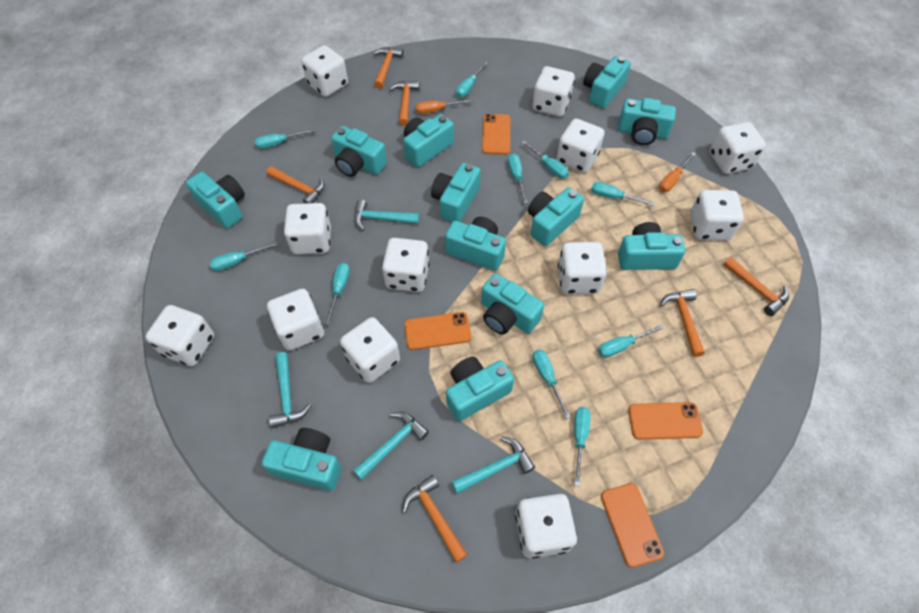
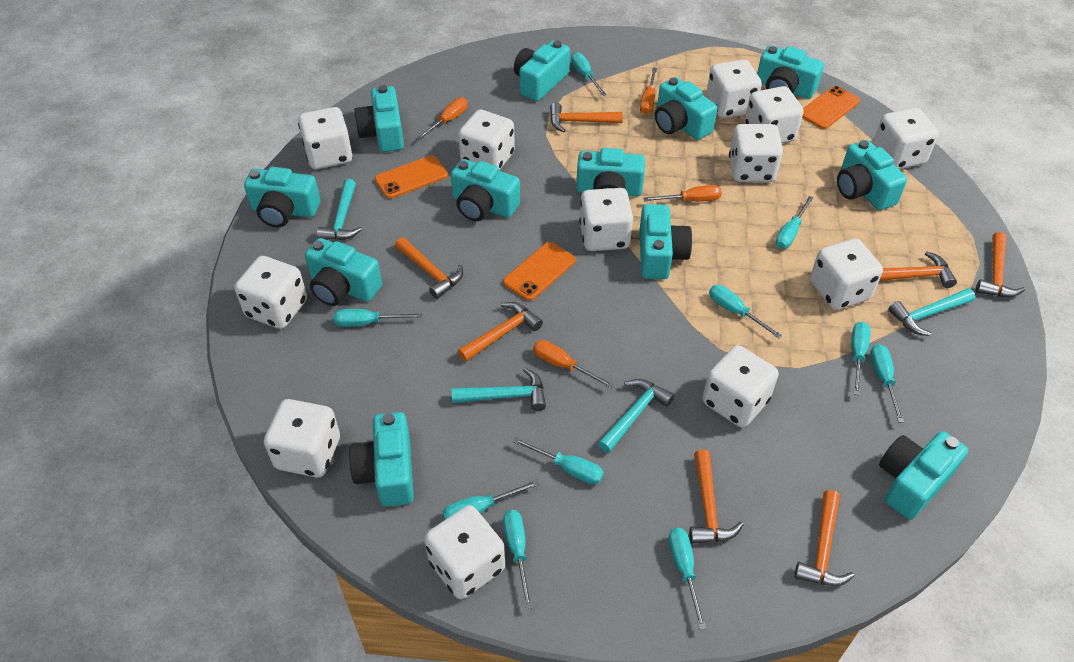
orange hammer: [266,166,325,203] [373,47,403,89] [389,81,420,126] [402,475,468,563] [660,289,705,357] [723,257,789,316] = 6 -> [395,237,463,299] [458,302,543,362] [550,102,623,132] [689,450,743,544] [794,490,854,586] [879,251,957,288] [976,232,1025,297] = 7
orange phone: [404,312,471,350] [482,114,510,155] [601,483,664,568] [628,402,703,440] = 4 -> [375,155,448,199] [503,242,576,301] [802,86,860,129] = 3
orange screwdriver: [415,99,473,114] [659,152,696,192] = 2 -> [417,97,468,140] [533,340,613,388] [640,68,657,115] [643,185,722,202] = 4

